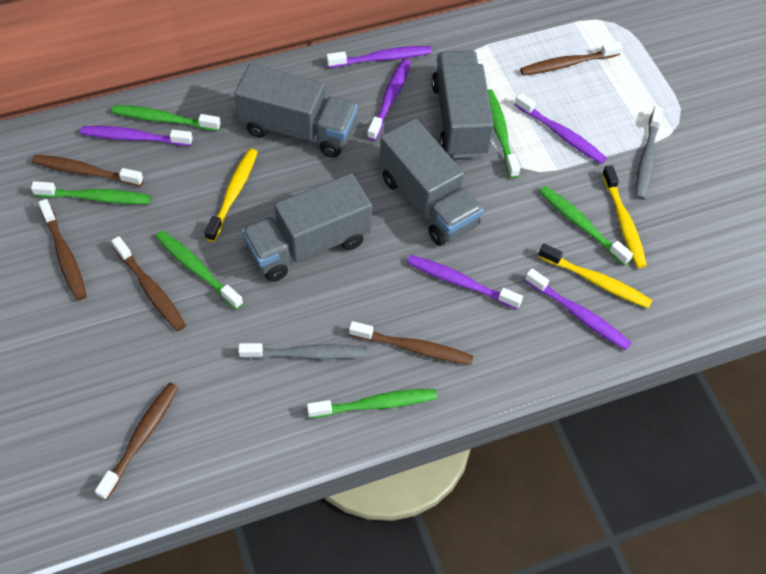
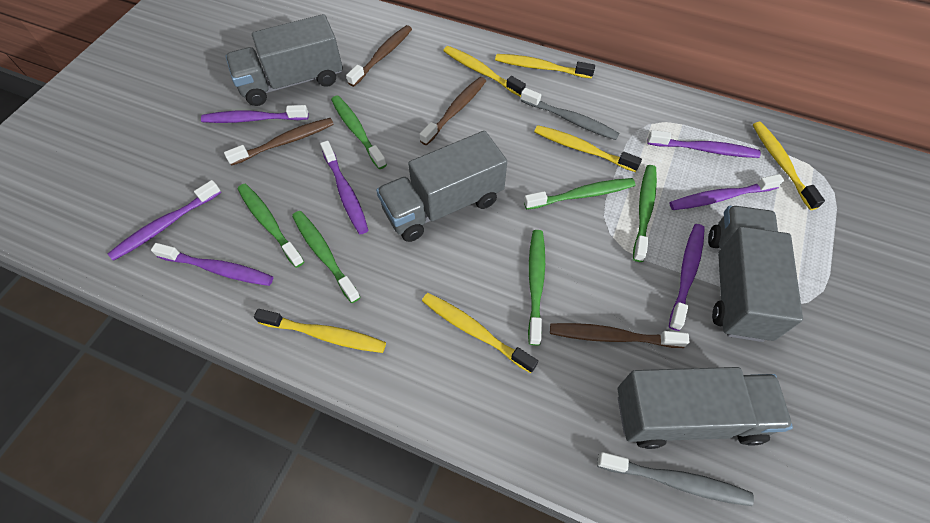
brown toothbrush: [32,155,143,186] [38,199,87,300] [95,383,179,500] [111,236,186,331] [349,321,473,365] [520,41,622,76] = 6 -> [224,118,334,166] [346,25,412,87] [420,77,486,145] [550,323,690,348] = 4
purple toothbrush: [80,126,193,146] [326,46,431,68] [367,59,411,141] [407,255,523,310] [514,93,607,164] [525,268,631,350] = 6 -> [108,180,221,261] [151,243,273,286] [201,105,309,123] [320,141,368,234] [647,130,761,158] [669,174,784,210] [669,224,705,331] = 7
yellow toothbrush: [205,148,258,242] [538,244,653,308] [602,165,647,268] = 3 -> [254,309,386,353] [422,293,538,373] [443,46,526,97] [495,54,595,79] [534,125,642,172] [753,122,825,210] = 6

